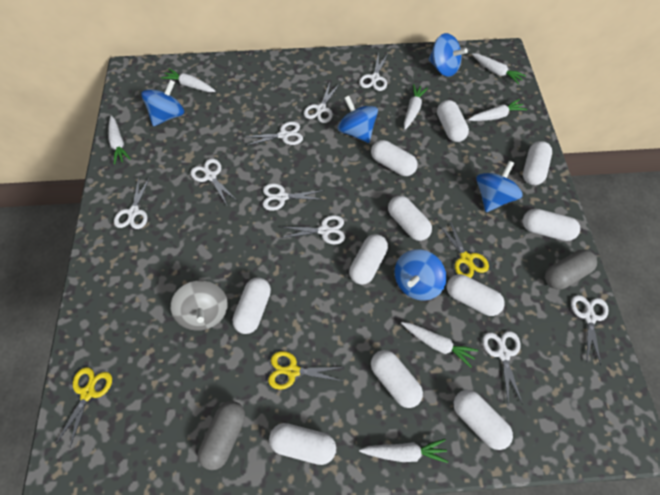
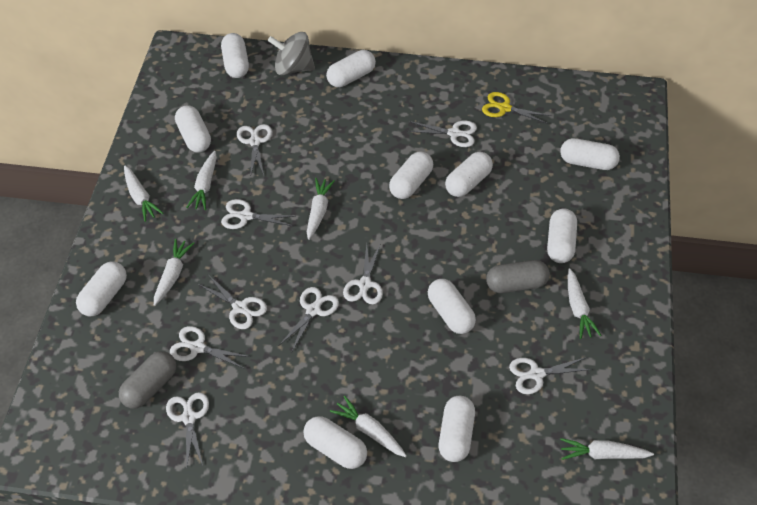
blue spinning top: [141,80,184,126] [337,96,378,143] [394,249,446,301] [428,33,468,77] [476,161,523,212] = 5 -> none = 0
yellow scissors: [55,367,112,449] [268,351,344,390] [439,221,489,278] = 3 -> [482,92,551,124] = 1

